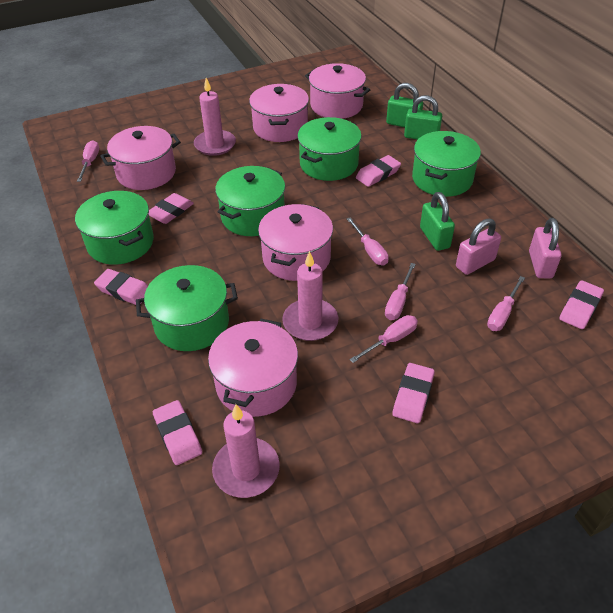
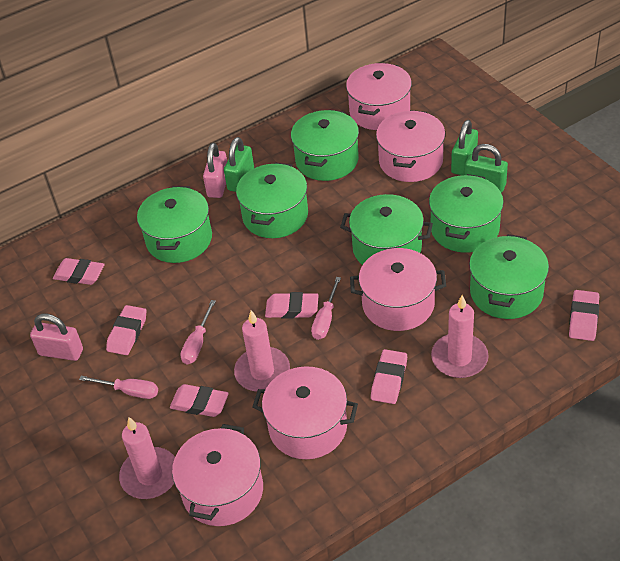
green pot: [75,191,154,265] [136,265,238,351] [215,166,285,236] [297,117,362,181] [412,131,481,197] = 5 -> [137,186,212,263] [236,162,308,238] [291,110,359,181] [340,194,433,265] [429,174,504,253] [469,234,549,319] = 6
pink screwdriver: [77,140,99,182] [347,217,389,266] [350,315,418,363] [385,263,416,320] [487,276,525,331] = 5 -> [79,376,158,399] [180,300,216,364] [311,277,341,340] = 3

